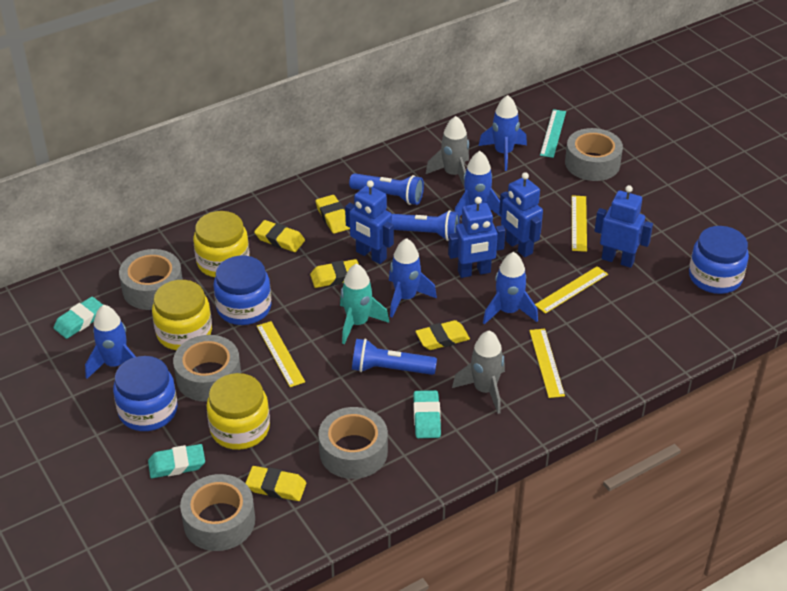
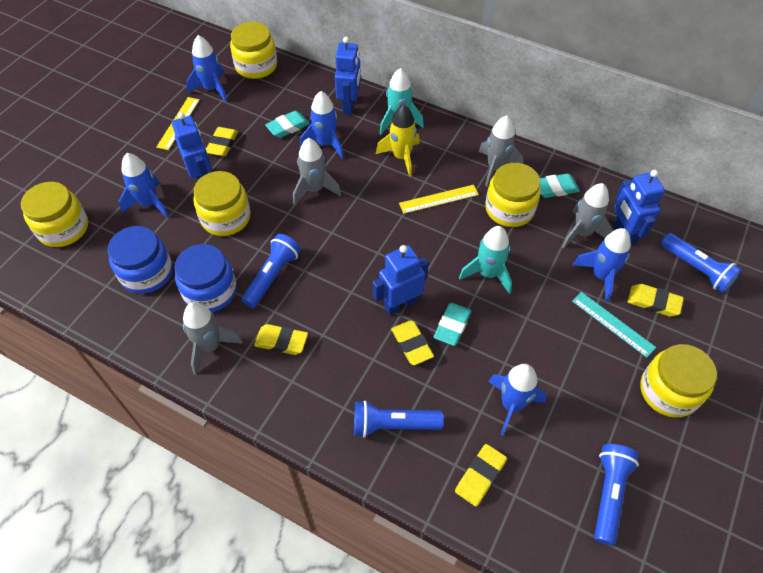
blue flashlight: [349,173,424,205] [352,339,437,375] [392,210,459,241] = 3 -> [242,234,301,308] [354,400,444,437] [594,444,639,545] [661,233,742,293] = 4
blue jar: [113,356,178,431] [214,255,271,325] [689,226,749,294] = 3 -> [108,226,173,294] [174,244,237,312] = 2
grey rocket: [426,116,469,186] [452,330,505,414] = 2 -> [183,302,243,375] [293,138,341,205] [479,115,523,186] [562,183,613,249] = 4
grey tape: [119,249,183,310] [173,335,241,402] [180,474,255,551] [318,407,388,479] [565,128,623,181] = 5 -> none = 0
turquoise rocket: [340,263,389,344] = 1 -> [379,68,424,135] [459,226,512,294] = 2
yellow jar: [152,280,212,350] [193,211,250,277] [206,373,270,450] = 3 -> [21,182,88,247] [194,171,250,236] [230,22,277,79] [485,163,541,227] [640,344,717,418] = 5
yellow rocket: none = 0 -> [376,105,420,177] = 1
yellow ruler: [257,321,305,387] [529,329,565,398] [535,266,608,314] [572,195,587,252] = 4 -> [156,97,200,150] [399,185,479,214] = 2

